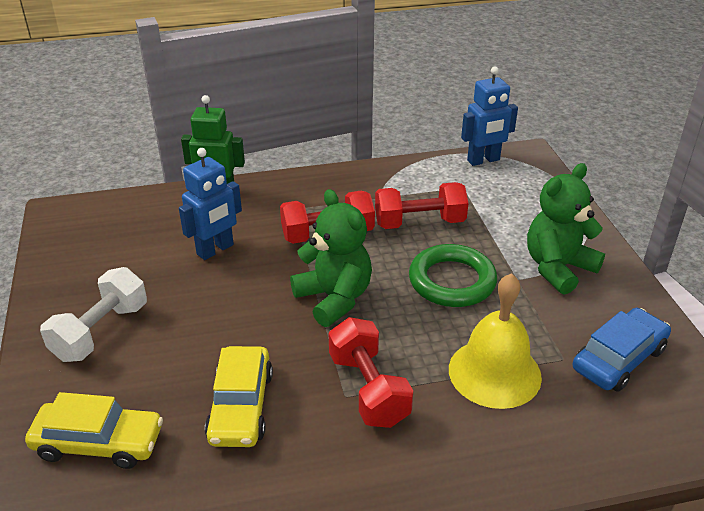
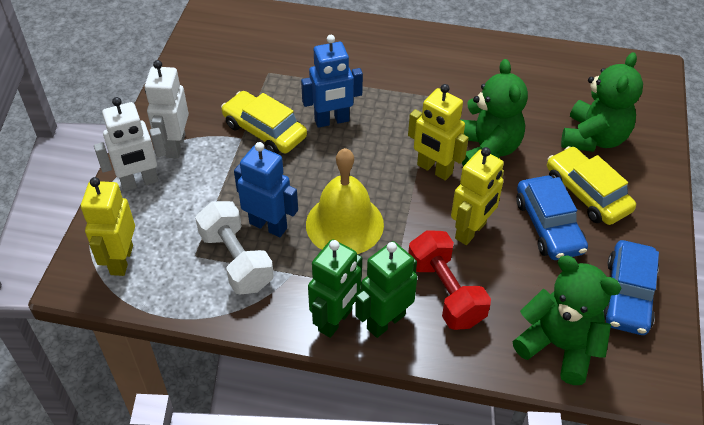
blue car: [573,308,671,392] = 1 -> [516,176,588,260] [603,240,659,335] = 2
green ring: [409,244,497,307] = 1 -> none = 0
green robot: [181,95,245,184] = 1 -> [308,239,362,338] [355,241,417,338] = 2
green teddy bear: [290,189,372,327] [527,163,605,295] = 2 -> [460,59,528,166] [513,256,621,385] [561,52,643,152] = 3
red dumbbell: [280,191,375,244] [329,317,413,428] [375,182,468,229] = 3 -> [408,230,491,330] = 1
white robot: none = 0 -> [94,97,166,192] [145,60,189,158] = 2
yellow robot: none = 0 -> [81,177,135,276] [408,84,469,181] [451,147,504,245] = 3

